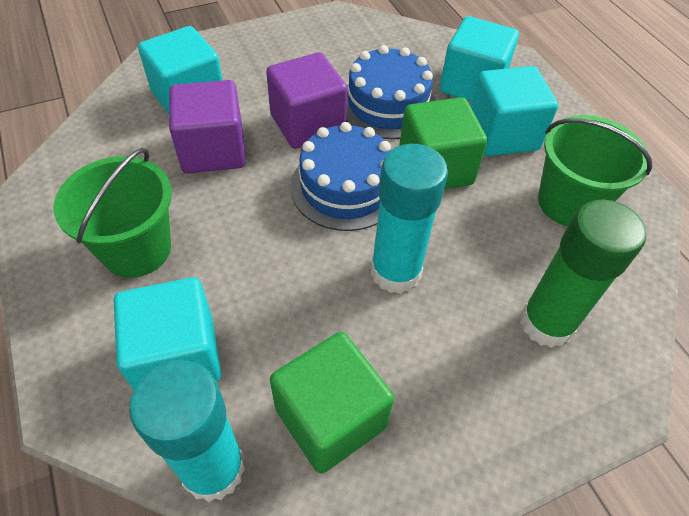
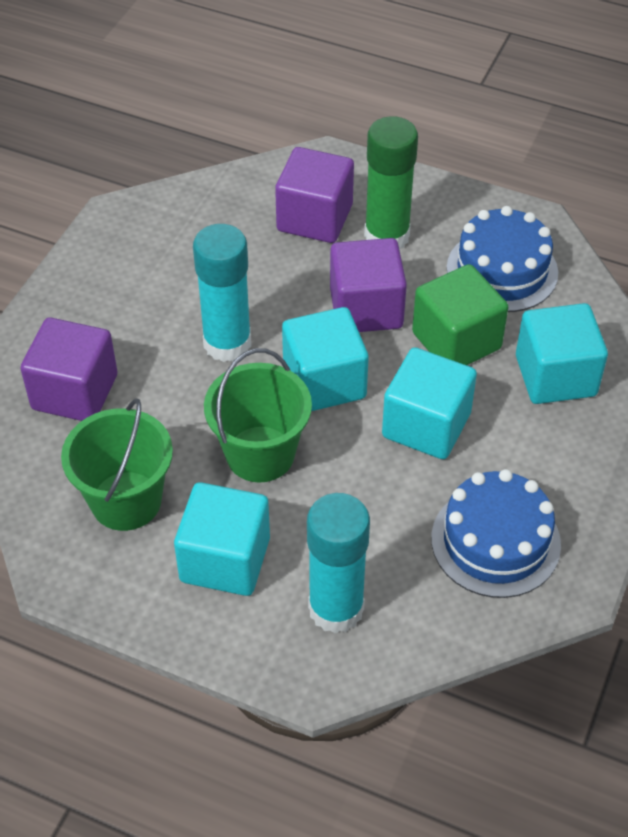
green cube: [270,332,394,473] [399,97,487,189] = 2 -> [412,264,508,365] = 1
purple cube: [169,80,246,173] [266,52,348,149] = 2 -> [20,317,117,421] [275,147,354,243] [330,238,407,332] = 3

